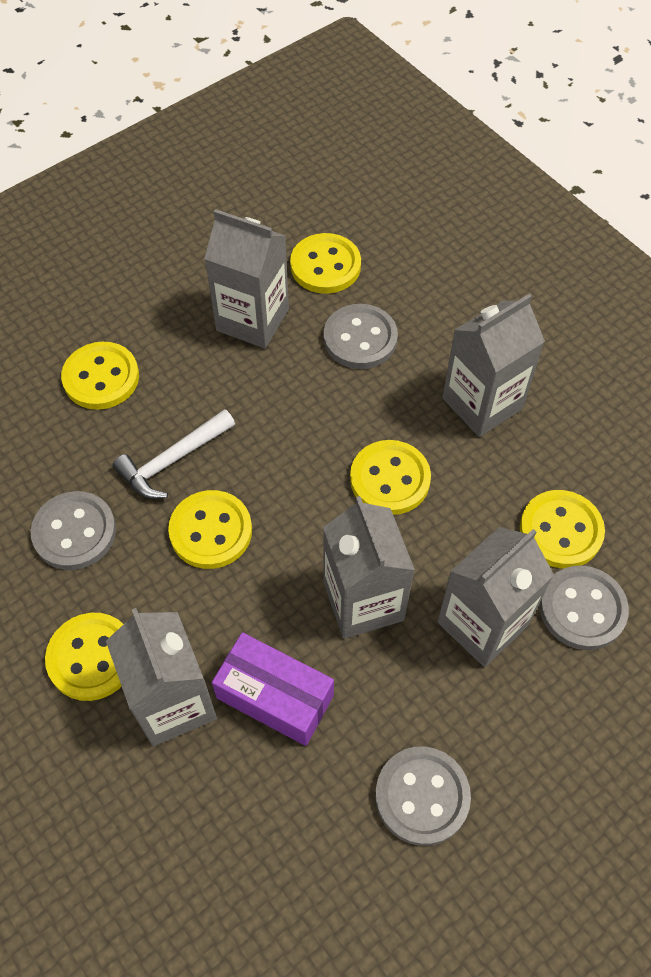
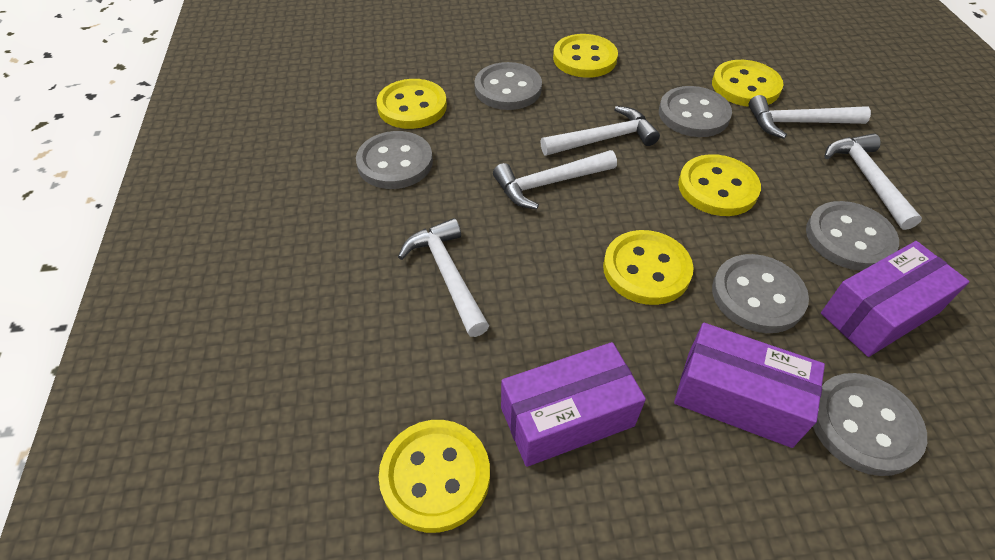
grey button: [31,491,116,570] [324,304,398,369] [375,746,471,846] [539,565,629,650] = 4 -> [356,131,433,189] [474,62,542,110] [659,86,732,137] [712,254,809,333] [806,201,899,271] [813,373,927,476] = 6
grey carton: [106,608,217,746] [204,209,289,348] [323,496,415,639] [437,527,554,667] [442,294,545,437] = 5 -> none = 0
purple box: [212,632,334,746] = 1 -> [501,342,646,467] [674,323,825,448] [821,241,970,357] = 3
white hammer: [113,409,235,499] = 1 -> [398,218,489,337] [493,150,617,209] [540,106,660,156] [748,95,871,139] [824,134,922,230] = 5

